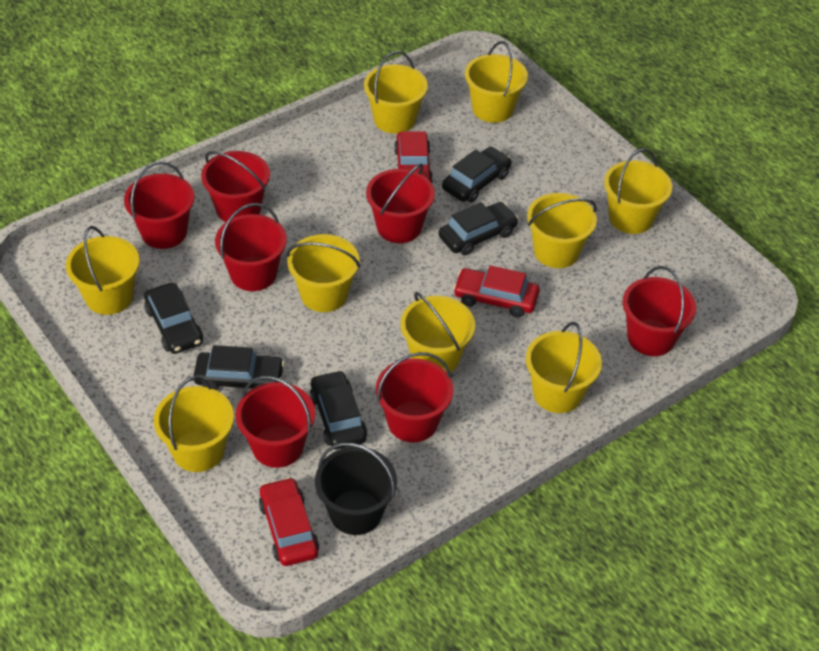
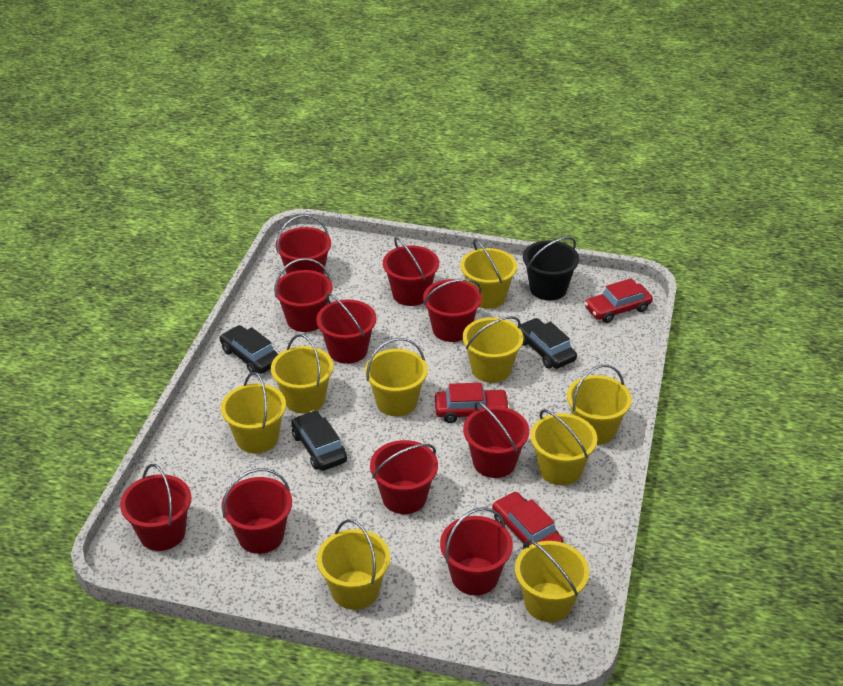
black car: [144,283,203,354] [193,345,285,391] [310,370,367,449] [438,202,519,256] [442,147,512,202] = 5 -> [219,325,278,375] [291,411,347,471] [517,318,577,369] = 3
red bucket: [124,161,194,249] [201,151,270,222] [215,203,287,291] [236,376,315,468] [366,164,435,243] [376,352,453,443] [623,266,696,356] = 7 -> [120,464,191,551] [222,468,292,554] [274,258,333,332] [276,214,331,274] [316,293,376,364] [370,440,438,514] [383,237,439,306] [423,279,482,342] [440,507,513,595] [463,401,529,478] = 10

